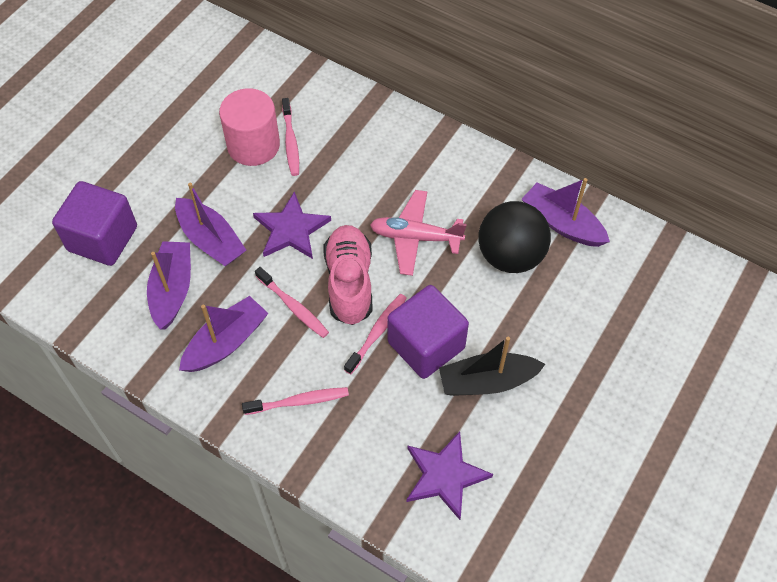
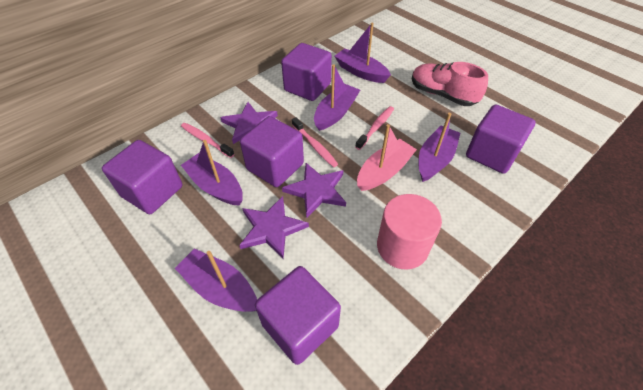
black ball: [478,201,551,273] = 1 -> none = 0
black boat: [439,337,545,396] = 1 -> none = 0
pink boat: none = 0 -> [357,124,417,191] = 1
pink plane: [370,190,467,276] = 1 -> none = 0
pink toothbrush: [242,387,349,415] [255,267,329,338] [282,98,299,176] [344,294,407,374] = 4 -> [181,123,234,158] [292,117,338,167] [355,106,394,150] = 3
purple boat: [147,241,191,330] [175,183,246,266] [179,296,269,372] [522,178,610,247] = 4 -> [175,248,257,312] [181,140,243,206] [314,64,360,131] [334,23,391,83] [419,113,460,182] = 5
purple cube: [52,181,137,266] [387,285,469,379] = 2 -> [102,140,182,214] [240,116,304,187] [255,266,341,365] [281,43,332,101] [466,105,536,174] = 5
purple star: [253,191,331,259] [406,431,493,520] = 2 -> [220,102,278,144] [239,196,309,259] [282,163,346,218] = 3

